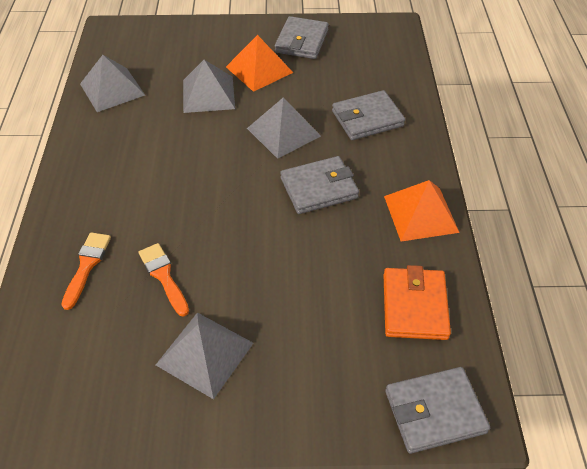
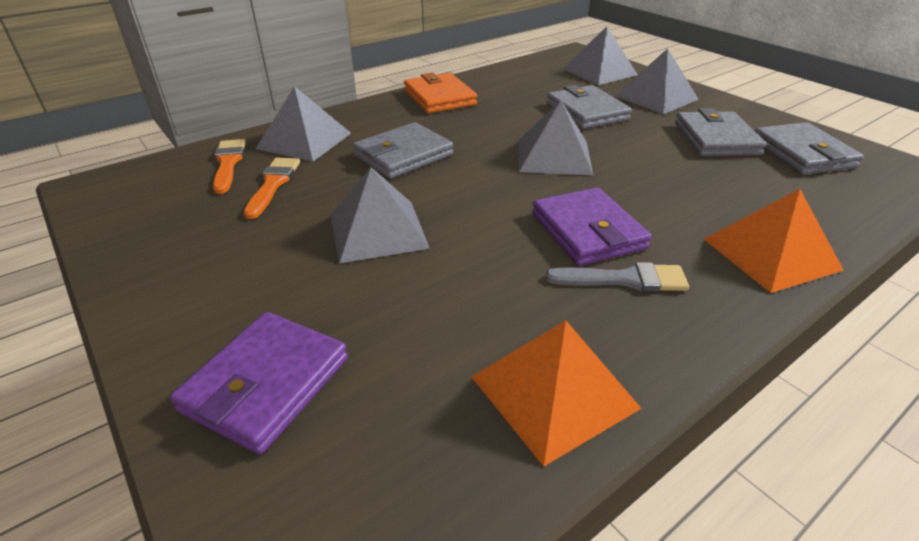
grey brush: none = 0 -> [545,262,689,292] = 1
grey pyramid: [80,55,145,112] [156,313,253,399] [183,60,235,113] [247,98,321,159] = 4 -> [256,86,351,162] [330,167,430,264] [519,100,593,175] [563,26,638,85] [615,48,699,114] = 5
purple wallet: none = 0 -> [170,312,348,454] [532,187,652,266] = 2

